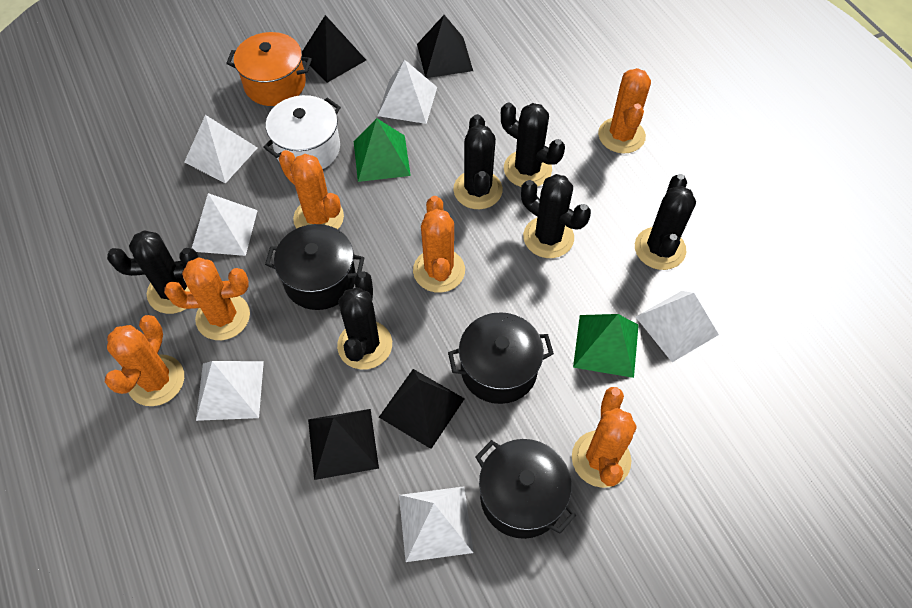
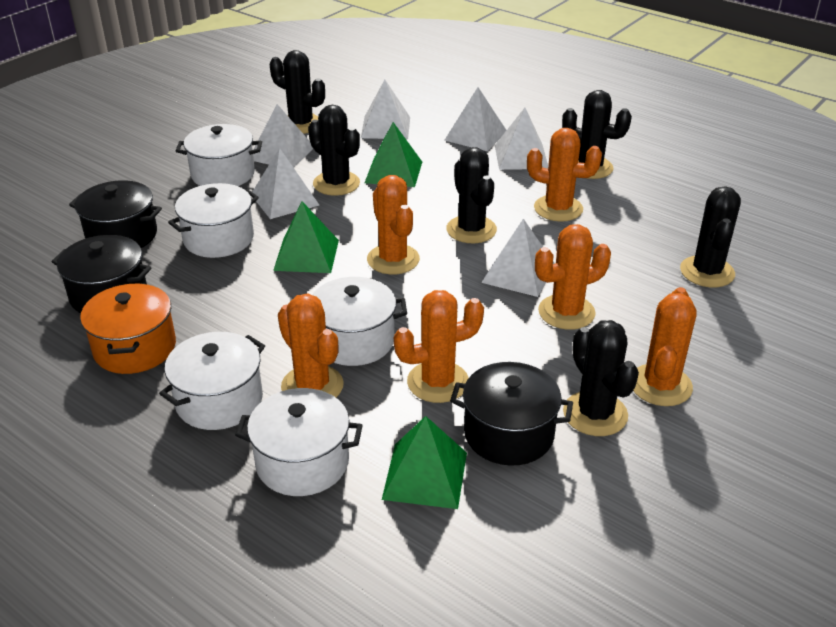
black pyramid: [302,15,366,83] [308,409,379,480] [379,369,465,449] [417,15,473,78] = 4 -> none = 0
green pyramid: [354,118,411,182] [573,314,639,378] = 2 -> [273,201,339,273] [365,122,422,187] [382,416,467,509] = 3
white pot: [263,95,341,169] = 1 -> [159,332,265,430] [168,183,259,258] [176,124,262,186] [235,388,363,496] [312,277,407,366] = 5

